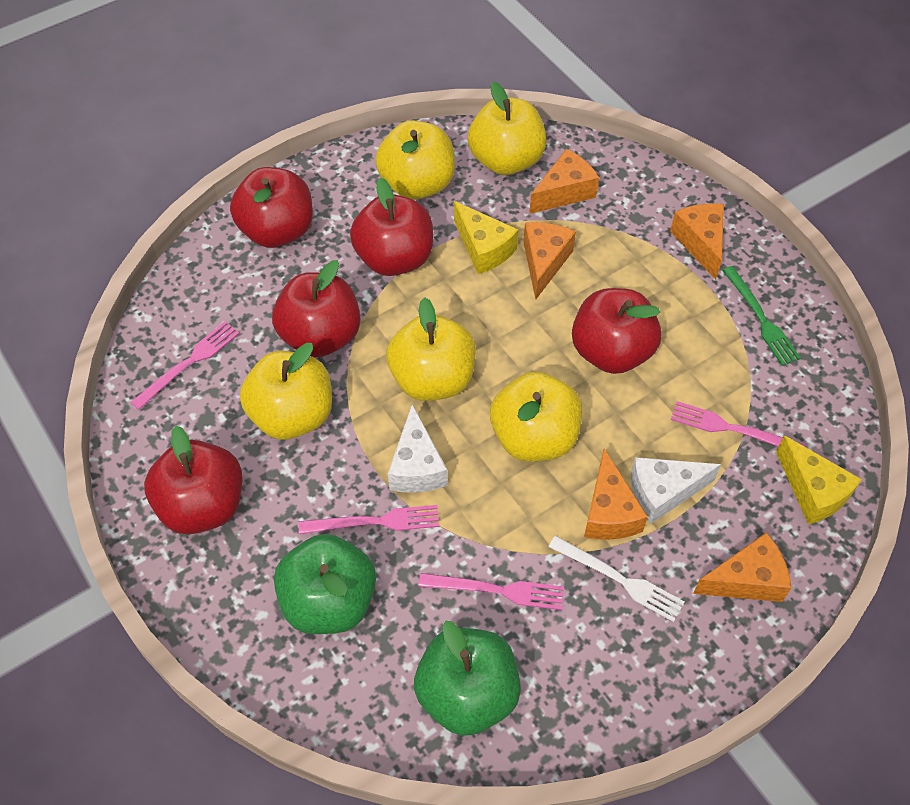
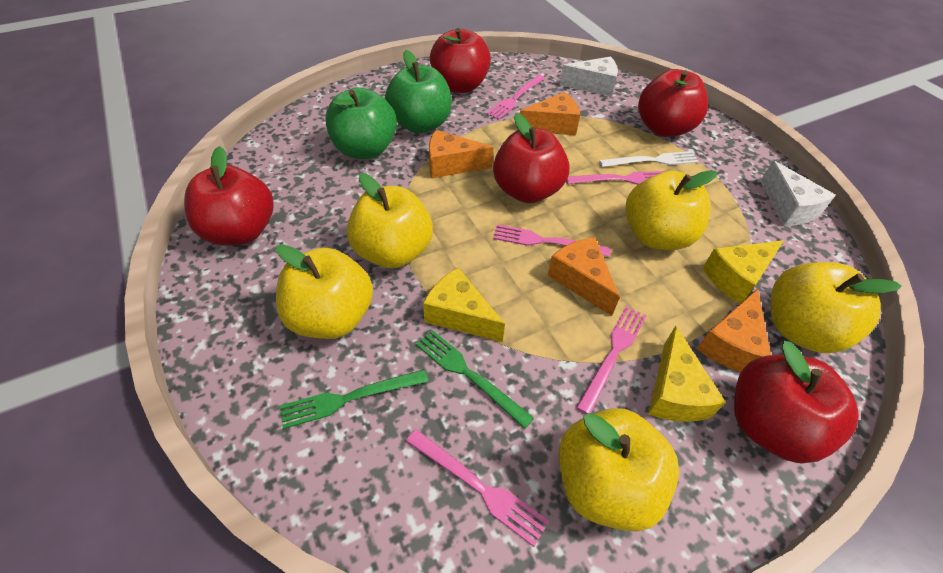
green fork: [722,266,801,366] = 1 -> [280,369,429,429] [416,330,534,429] = 2
orange cheese: [523,222,576,299] [529,149,599,214] [584,448,648,540] [670,203,724,280] [693,532,791,602] = 5 -> [429,130,494,178] [520,92,580,135] [547,237,620,316] [697,289,771,372] = 4
pink fork: [130,322,240,410] [299,505,439,534] [419,573,564,610] [671,401,806,447] = 4 -> [406,429,549,546] [486,75,545,120] [493,224,611,257] [566,171,665,185] [576,306,647,414] = 5
yellow cheese: [454,201,518,274] [776,435,862,525] = 2 -> [423,268,505,342] [648,326,726,422] [702,240,784,304] = 3

